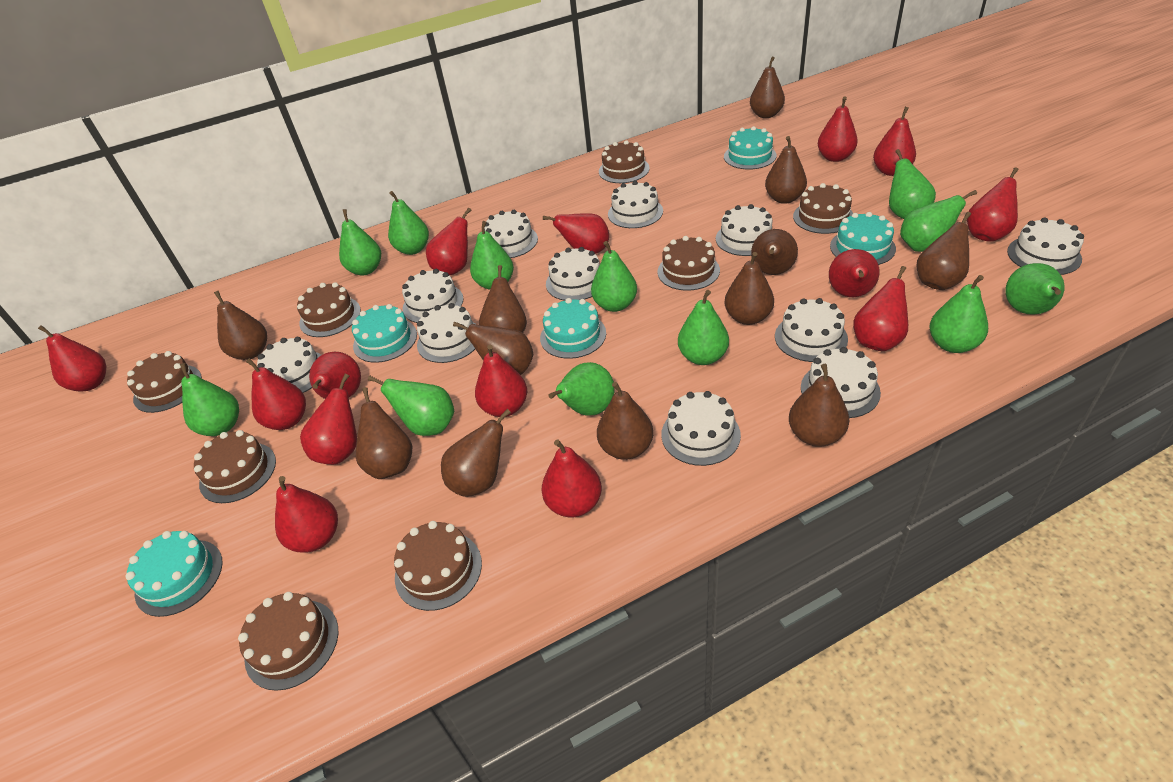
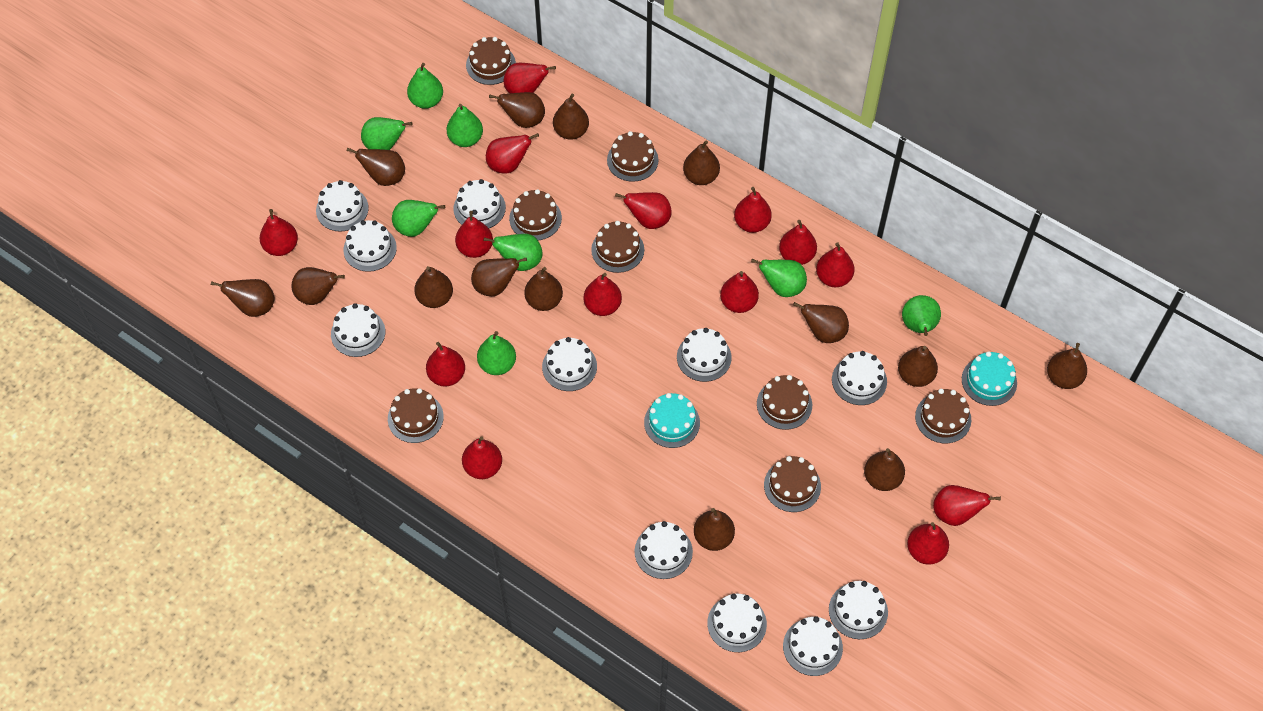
brown pear: [214,291,267,360] [356,387,412,479] [441,409,511,497] [453,321,533,375] [479,265,527,333] [597,382,653,460] [725,252,774,325] [750,56,785,118] [751,229,798,275] [765,136,807,204] [789,364,849,447] [916,212,971,290] = 12 -> [211,279,274,317] [292,267,345,305] [346,148,405,186] [414,266,453,308] [471,258,527,296] [489,92,545,128] [524,267,563,311] [553,94,589,140] [683,140,720,185] [694,508,735,551] [793,302,849,343] [864,448,905,491] [898,346,938,387] [1047,343,1087,389] = 14
green pear: [180,363,239,436] [339,209,381,275] [368,375,454,436] [388,191,429,255] [470,221,514,290] [548,362,615,416] [591,241,637,312] [678,290,729,365] [889,149,936,219] [900,190,977,252] [929,275,988,353] [1005,263,1065,315] = 12 -> [361,117,413,150] [392,200,445,237] [407,63,443,109] [447,104,483,147] [477,331,516,375] [484,234,543,271] [751,259,807,297] [902,295,941,336] = 8
turquoise cake: [126,531,222,617] [352,304,417,363] [540,298,606,359] [724,126,776,170] [830,212,896,265] = 5 -> [644,393,700,448] [962,351,1017,406] = 2

